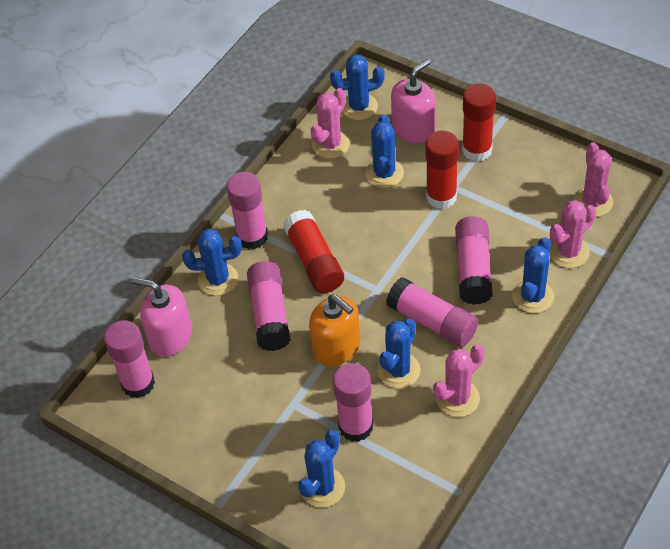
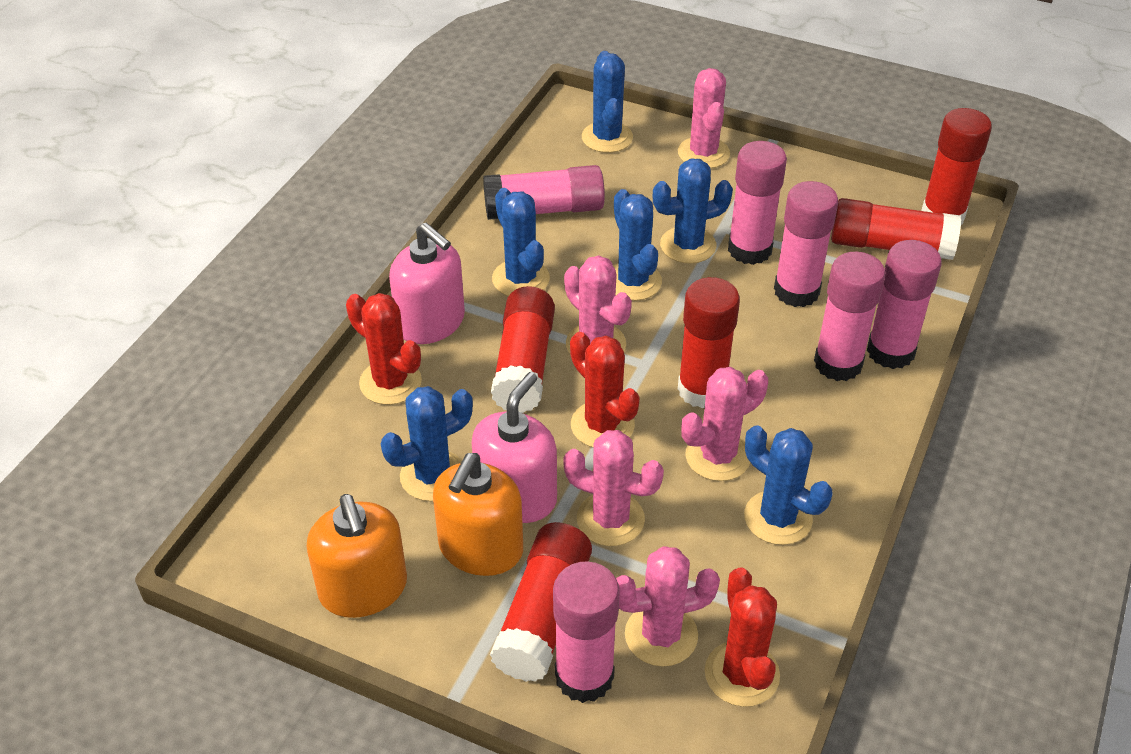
orange soap dispenser: [309,294,360,366] = 1 -> [307,494,407,618] [433,453,523,576] = 2
pink cactus: [311,88,350,159] [433,345,485,417] [549,200,596,268] [573,142,613,217] = 4 -> [563,430,664,546] [564,255,632,353] [616,546,720,667] [678,68,730,169] [681,367,768,481] = 5
red cactus: none = 0 -> [346,293,422,405] [570,332,640,447] [705,567,780,707] = 3
red glue stick: [283,210,344,293] [425,131,459,209] [462,83,496,162] = 3 -> [490,522,592,682] [491,286,555,413] [678,277,740,408] [831,198,961,260] [921,108,992,225] = 5

